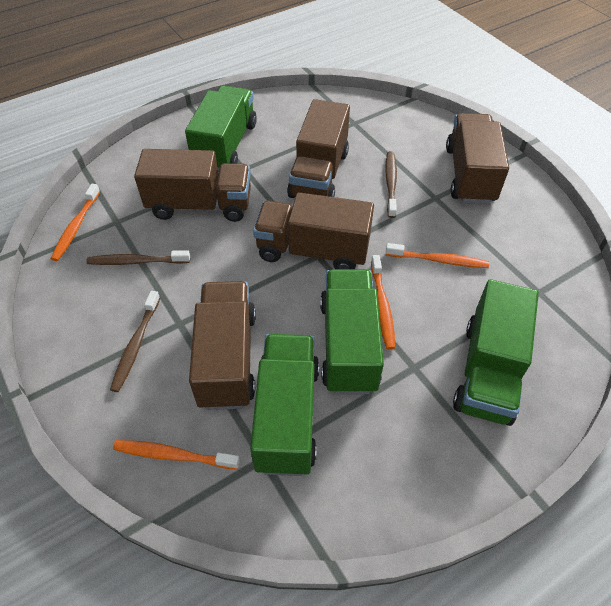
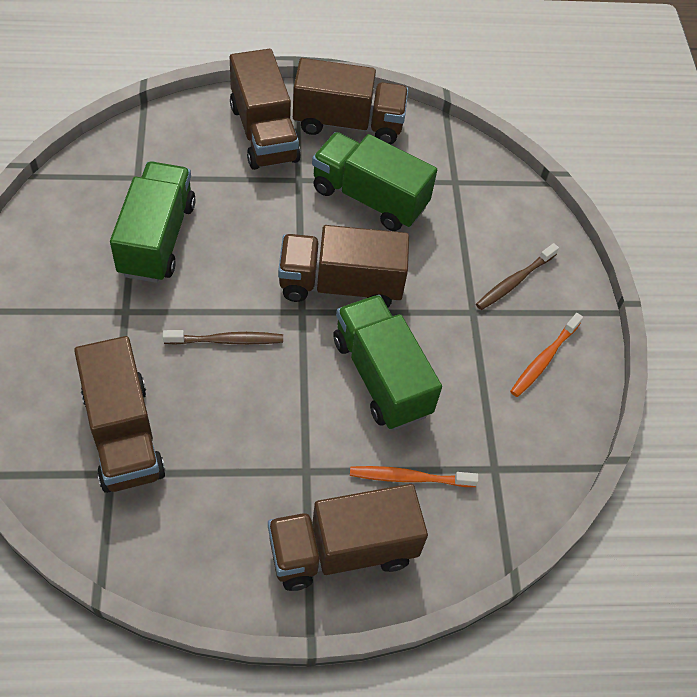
brown toothbrush: [86,250,190,265] [110,291,160,392] [385,151,397,218] = 3 -> [163,330,283,345] [476,243,559,310] = 2
green truck: [185,85,257,172] [250,334,319,476] [320,269,384,394] [453,279,539,426] = 4 -> [110,161,196,283] [312,132,437,231] [334,295,442,430] = 3
orange toothbrush: [51,184,100,261] [113,440,240,470] [371,255,395,350] [386,243,489,268] = 4 -> [350,466,478,487] [510,313,583,397] = 2

